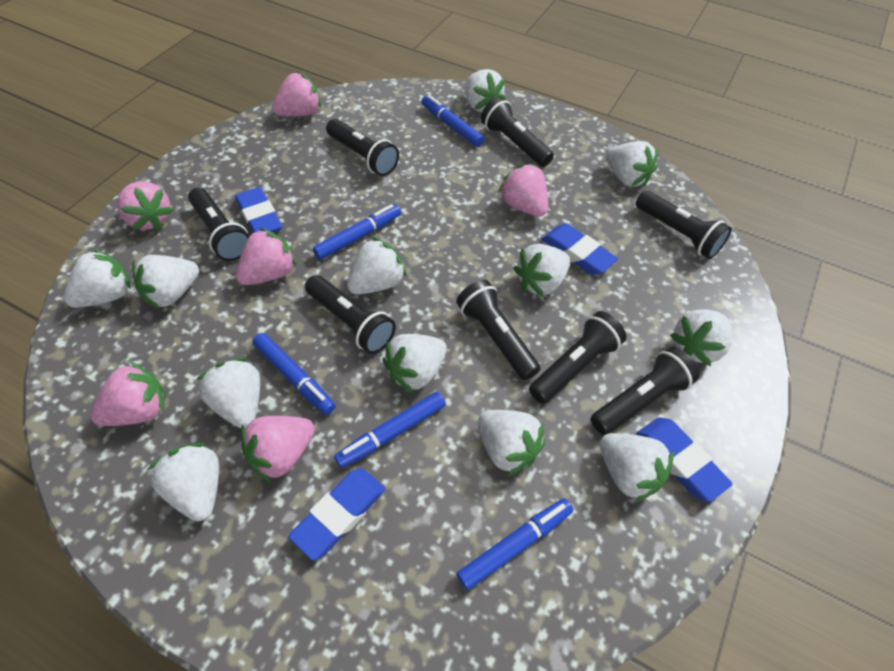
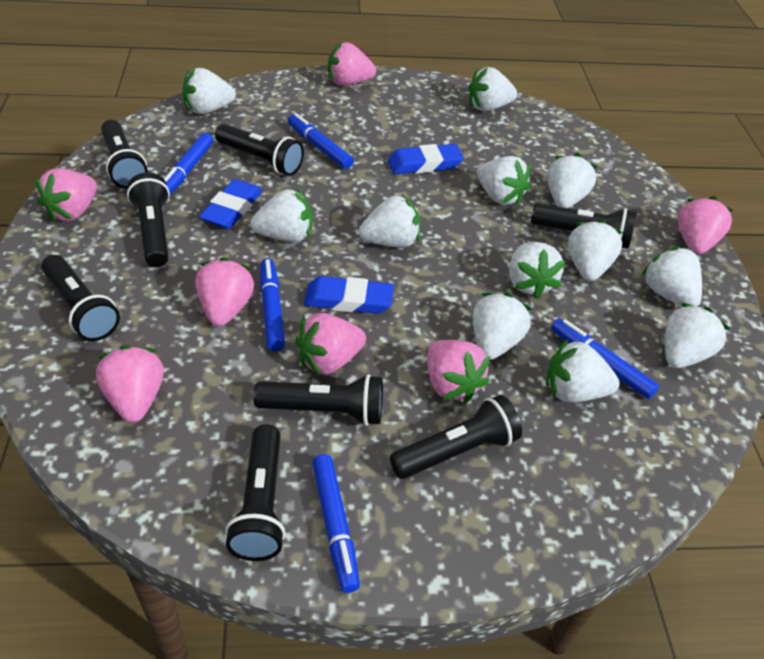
blue eraser: [235,187,282,233] [288,468,386,560] [541,223,618,275] [637,417,732,502] = 4 -> [199,179,262,229] [304,276,394,314] [388,144,464,174] = 3
pink strawberry: [90,362,166,426] [117,181,173,230] [236,228,296,285] [241,416,315,483] [272,72,321,117] [498,163,548,217] = 6 -> [35,168,97,223] [96,345,164,422] [195,257,254,326] [296,313,366,376] [328,42,376,86] [427,340,490,403] [678,196,734,254] = 7

